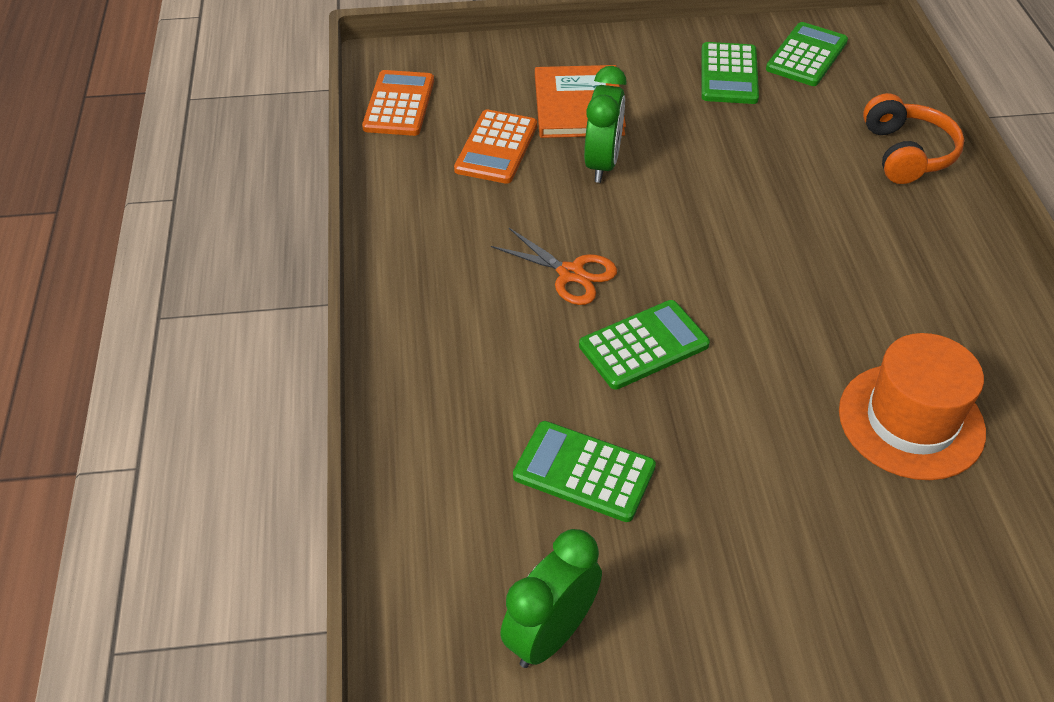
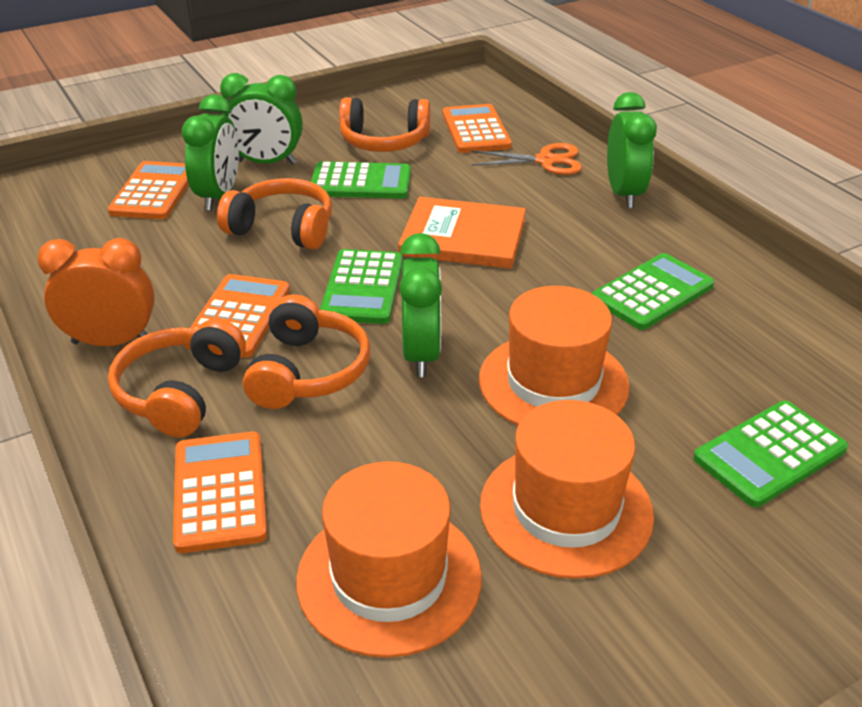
green clock: [500,529,602,668] [584,66,627,183] = 2 -> [182,94,239,211] [220,73,303,164] [399,233,442,377] [607,92,657,208] = 4
orange calculator: [362,70,434,136] [454,109,537,184] = 2 -> [108,161,189,219] [173,432,267,553] [184,274,290,358] [443,104,512,153] = 4
orange clock: none = 0 -> [37,238,155,346] = 1
orange hat: [839,333,986,480] = 1 -> [296,461,482,658] [479,286,630,425] [480,400,654,579] = 3
orange headphones: [863,93,964,184] = 1 -> [108,318,246,437] [217,178,332,250] [243,294,370,409] [339,97,431,152] = 4

